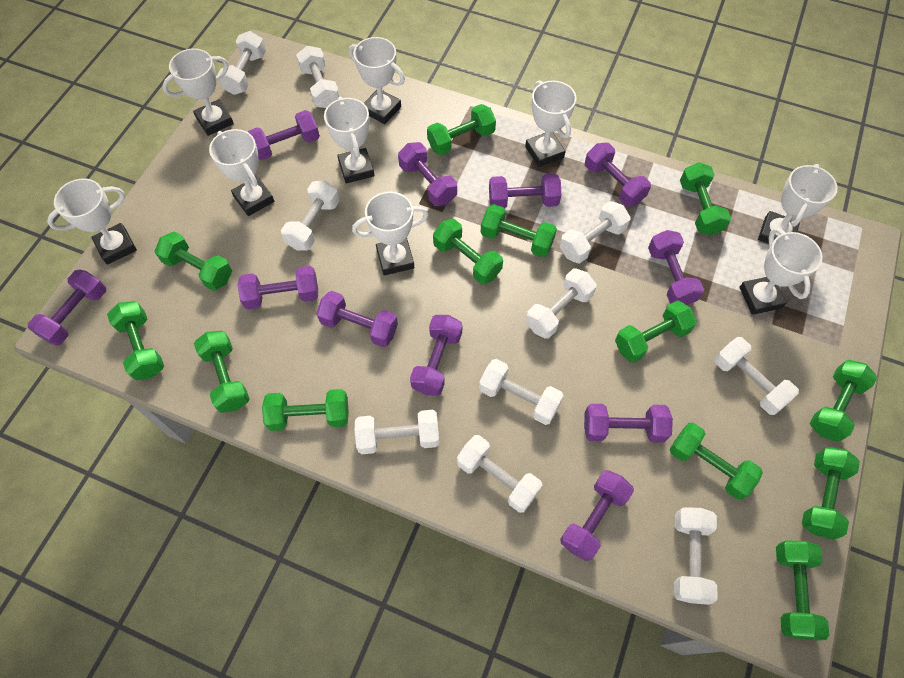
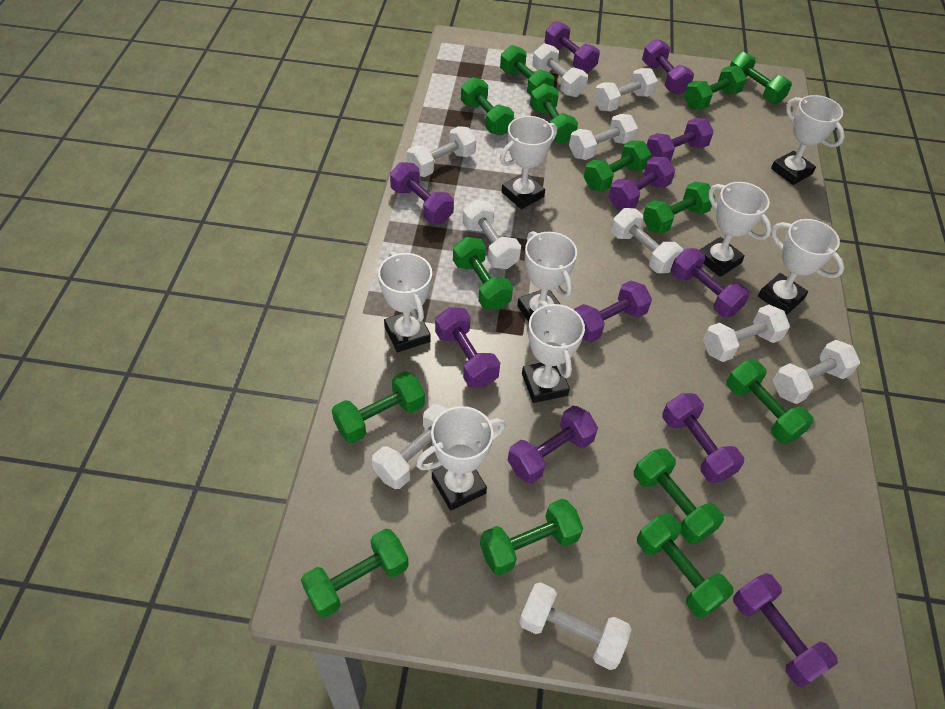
green dumbbell: [107,301,164,380] [155,231,232,291] [194,331,249,413] [262,389,349,431] [427,104,496,155] [433,219,503,284] [481,204,557,257] [615,300,697,363] [670,423,763,500] [680,162,731,235] [776,540,829,641] [802,447,860,540] [810,360,877,442] = 13 -> [301,528,409,618] [332,371,425,443] [453,237,513,310] [461,77,514,135] [480,499,583,576] [500,45,554,96] [530,83,578,144] [584,140,651,192] [634,448,724,544] [637,513,733,618] [643,181,715,234] [684,66,747,110] [726,360,814,444] [730,52,792,104] = 14
white trophy: [47,179,137,265] [162,48,234,136] [209,129,274,216] [324,96,374,183] [349,37,405,124] [352,192,429,275] [525,80,577,167] [739,228,823,315] [758,164,838,244] = 9 -> [378,252,432,352] [416,406,505,511] [500,116,557,209] [517,231,577,322] [522,301,585,403] [699,182,772,277] [758,219,845,315] [771,95,845,185] = 8

